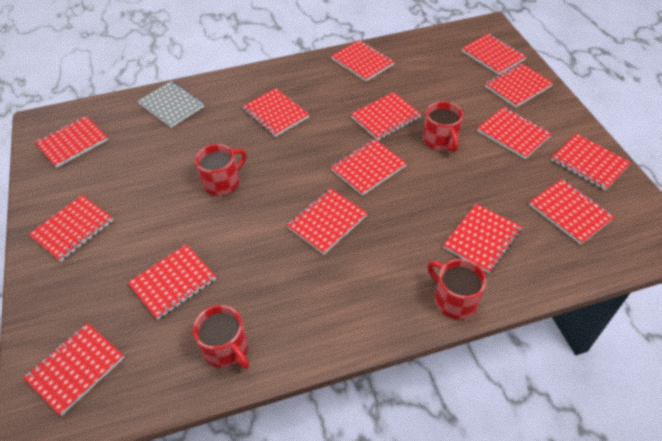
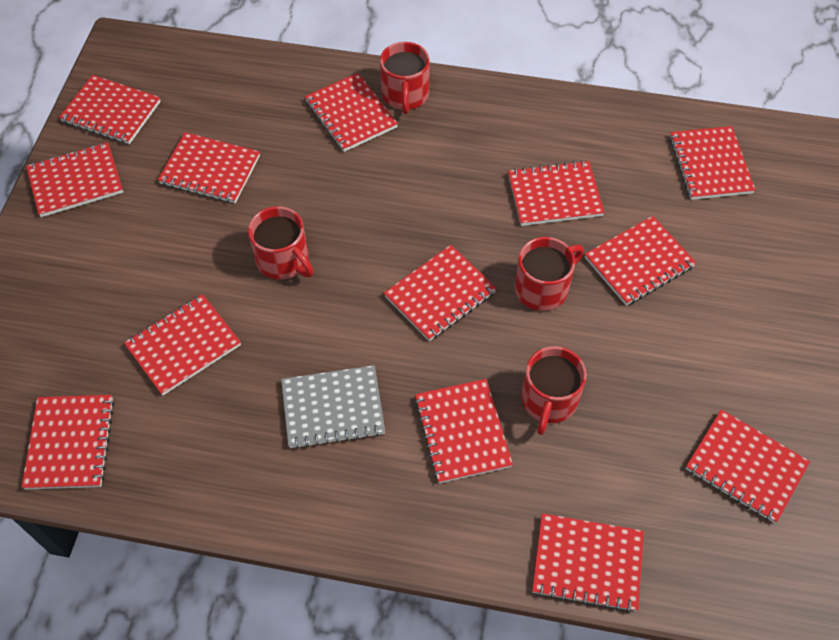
red notebook: [23,323,125,416] [29,195,113,262] [35,116,108,168] [128,244,216,320] [242,88,309,137] [287,188,367,255] [331,40,395,81] [331,139,407,196] [351,92,421,140] [443,203,522,273] [461,33,527,75] [477,107,552,159] [485,63,553,108] [529,179,615,245] [551,133,631,190] = 15 -> [22,395,114,490] [26,142,123,217] [59,75,161,144] [124,294,241,395] [158,132,260,203] [305,73,398,152] [384,245,497,341] [414,379,513,483] [508,160,605,226] [532,513,644,613] [585,216,696,305] [670,126,756,200] [686,409,810,523] = 13

